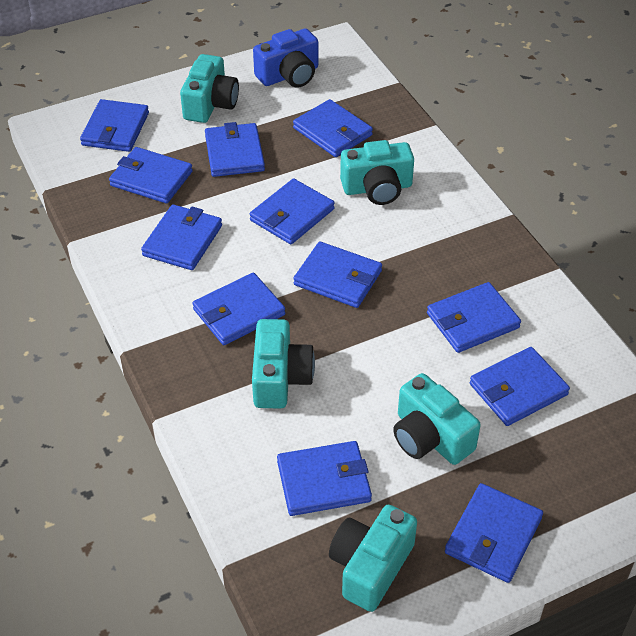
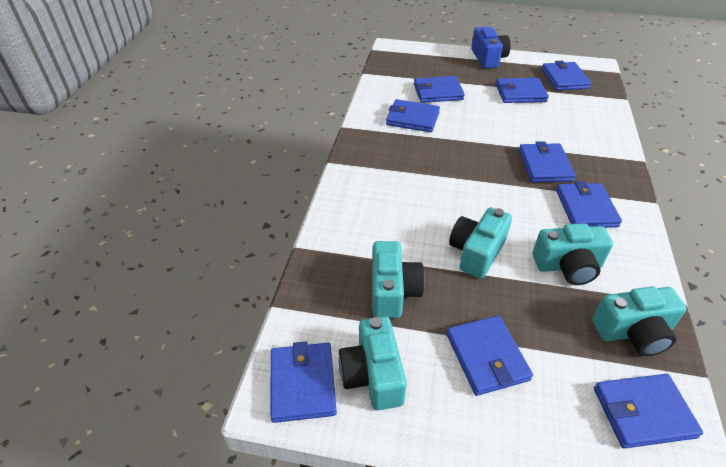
blue wallet: [80,99,149,152] [109,147,193,204] [141,204,222,270] [192,273,285,345] [205,122,265,177] [250,178,335,244] [277,441,372,516] [293,99,373,157] [293,241,382,308] [427,282,521,353] [445,483,543,583] [470,347,570,426] = 12 -> [270,341,337,423] [386,99,440,132] [414,76,465,103] [446,315,533,396] [496,78,549,103] [519,141,576,182] [542,61,591,90] [556,181,622,228] [594,374,703,449] = 9

